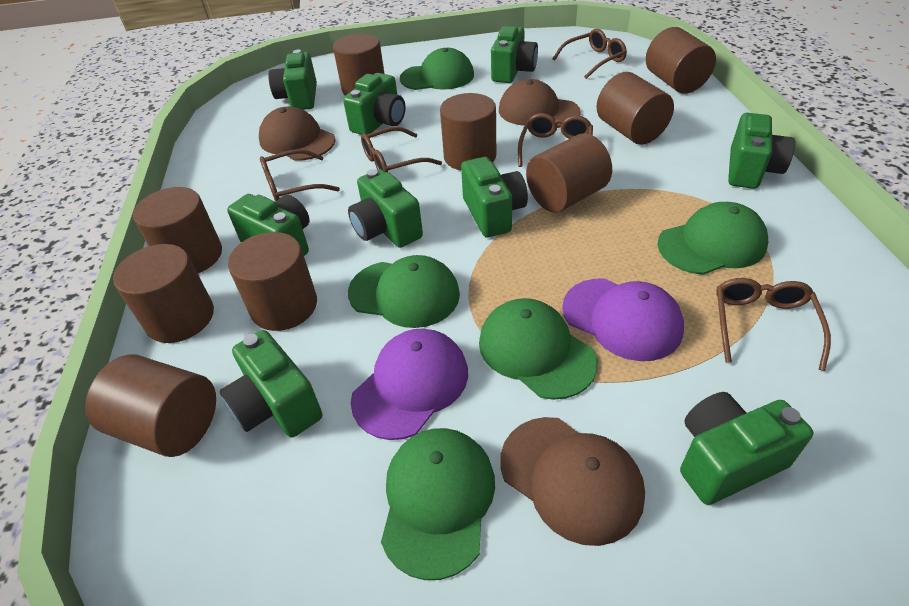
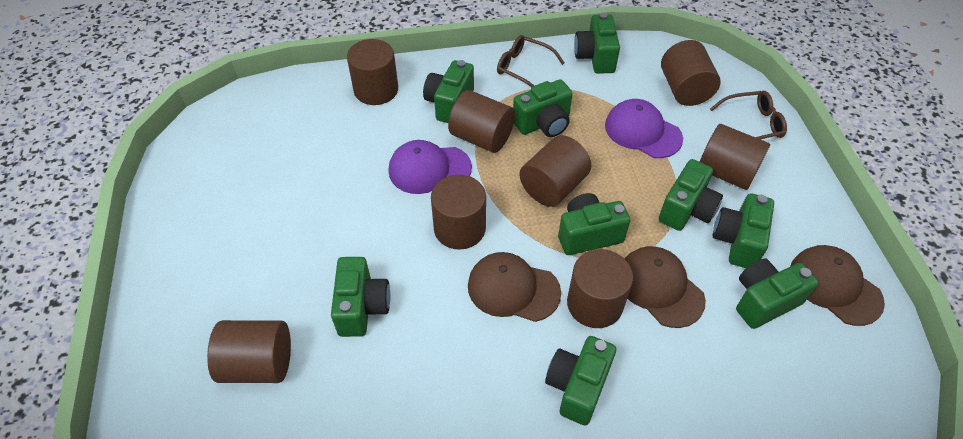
brown cylinder: [85,354,216,457] [113,244,214,343] [133,187,222,273] [228,232,317,331] [333,33,384,96] [440,93,496,170] [526,133,612,213] [596,72,674,145] [646,27,716,93] = 9 -> [207,320,291,383] [347,39,398,105] [431,175,486,250] [448,90,515,153] [519,135,591,207] [567,249,633,328] [661,40,721,106] [700,124,770,190] = 8
brown glasses: [260,149,340,201] [361,127,442,172] [518,113,593,167] [552,29,627,79] [716,278,831,371] = 5 -> [497,35,565,87] [710,91,787,139] = 2
green cap: [348,255,460,328] [381,428,495,580] [400,48,474,90] [479,298,597,400] [657,202,768,275] = 5 -> none = 0

